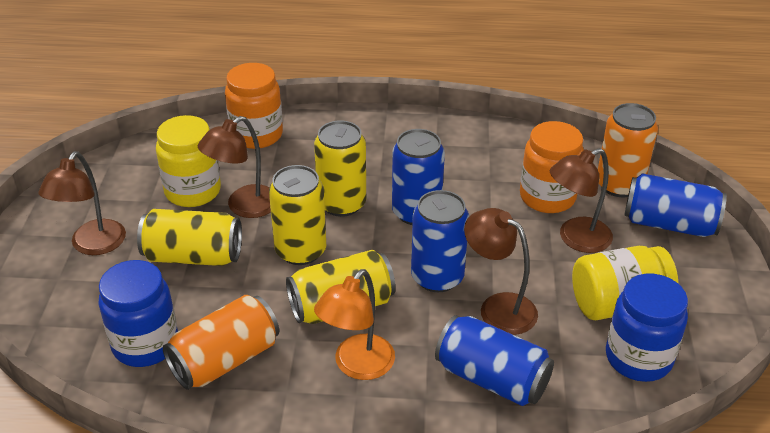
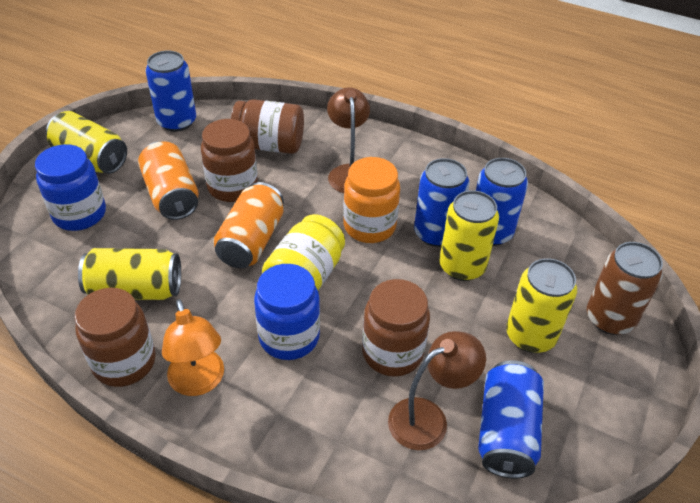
brown can: none = 0 -> [587,242,663,335] = 1
brown jar: none = 0 -> [74,288,156,387] [201,119,258,202] [231,99,304,154] [362,279,430,377] = 4
brown lamp: [39,151,126,255] [198,116,271,218] [464,208,538,335] [550,148,613,253] = 4 -> [327,87,370,193] [388,331,486,450] = 2
orange jar: [225,63,283,149] [520,121,584,213] = 2 -> [343,157,400,243] = 1
yellow jar: [156,115,221,207] [572,246,678,320] = 2 -> [262,214,345,290] = 1

